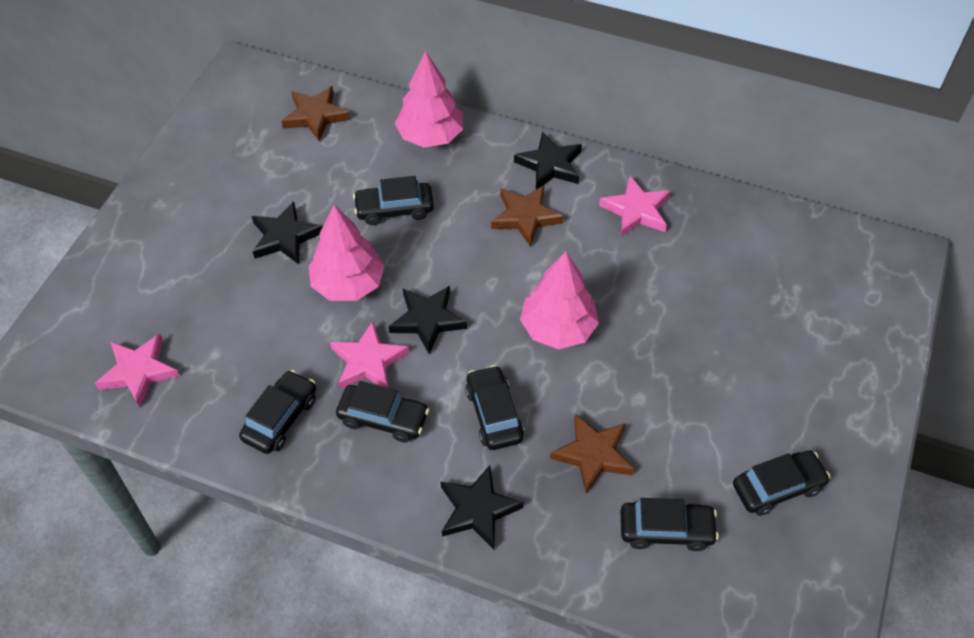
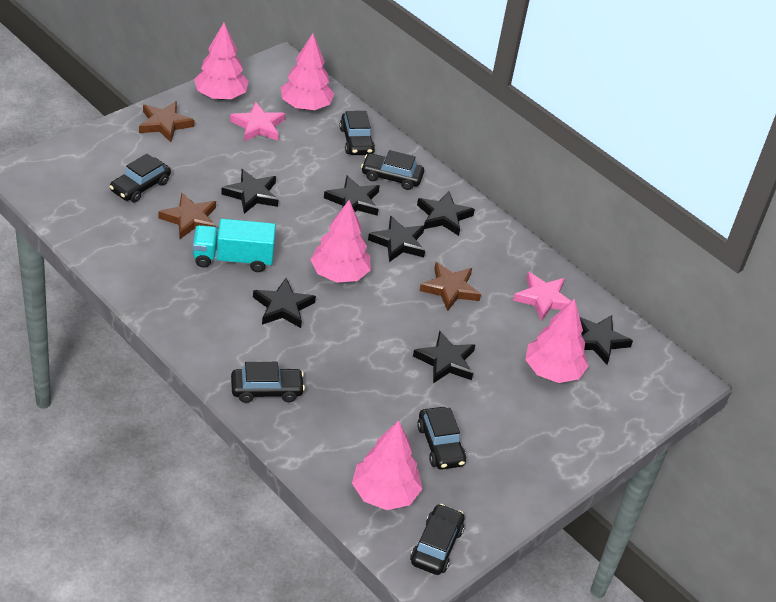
black star: [252,201,323,264] [389,286,467,354] [440,465,524,549] [514,131,582,190] = 4 -> [221,169,278,214] [253,278,316,328] [324,175,380,216] [368,215,425,262] [413,331,475,383] [417,191,475,236] [580,315,633,364] = 7
pink star: [95,334,179,407] [330,321,409,389] [599,176,670,237] = 3 -> [230,102,285,141] [513,272,571,321] = 2
pink tree: [309,205,385,301] [395,51,463,148] [520,251,599,349] = 3 -> [194,23,249,100] [281,33,334,110] [310,200,371,283] [352,420,422,510] [525,298,588,383] = 5
turquoise truck: none = 0 -> [193,219,276,272] = 1

